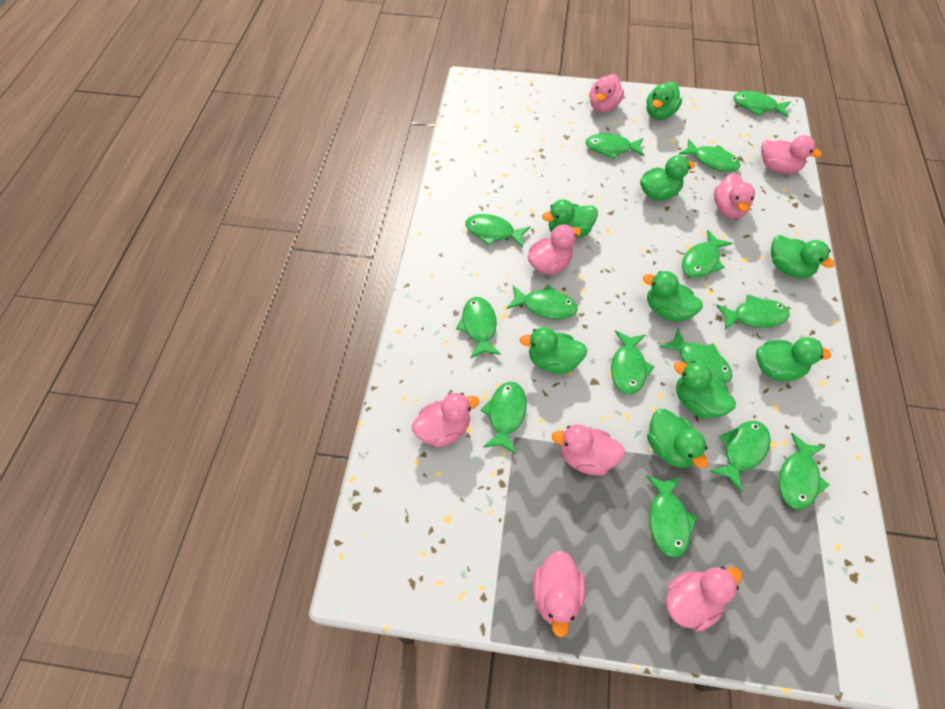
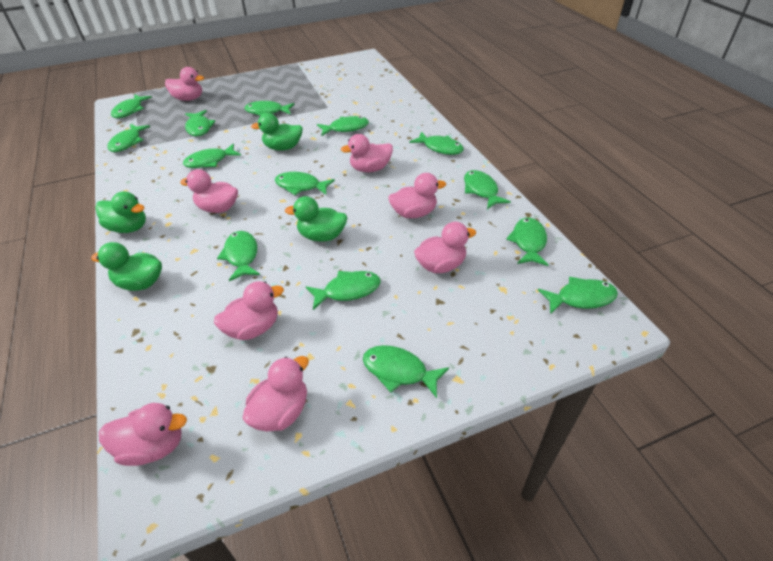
green duck: [520,327,588,374] [542,199,598,238] [640,155,695,201] [643,271,703,322] [646,82,682,120] [647,409,708,468] [674,361,736,419] [756,337,831,381] [771,235,835,278] = 9 -> [91,242,162,291] [95,191,146,233] [251,113,303,151] [285,196,347,242] = 4

